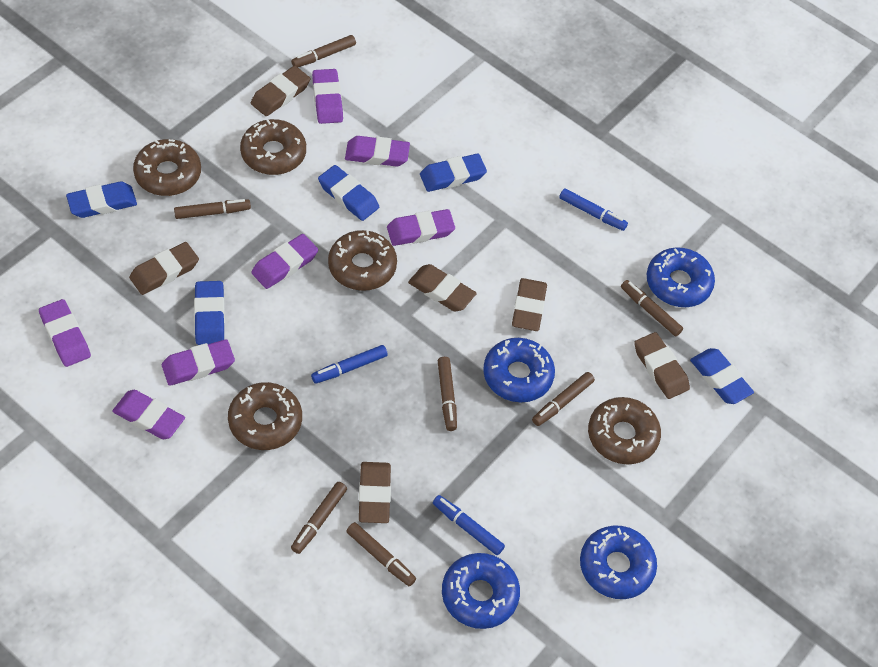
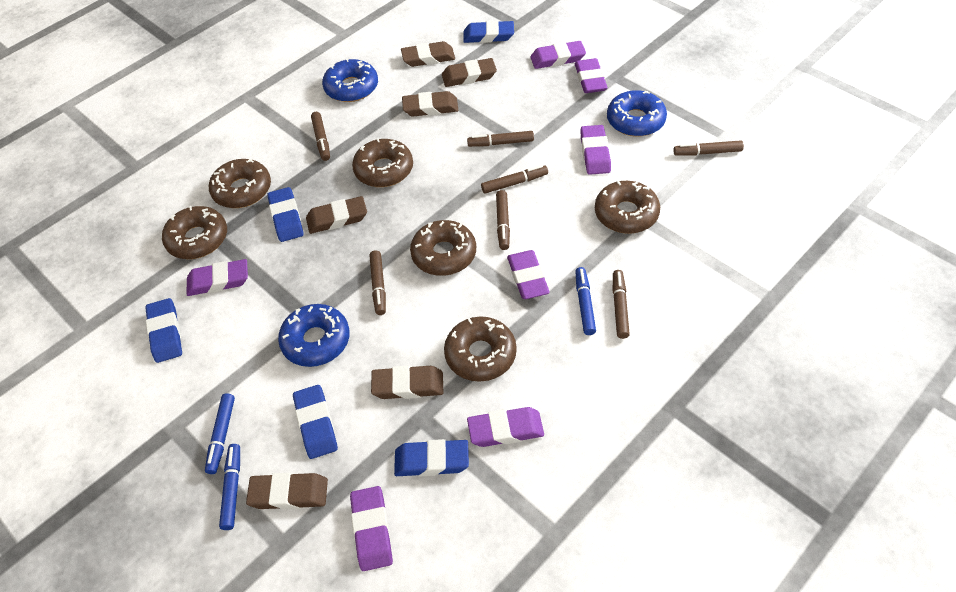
blue donut: [442,553,520,629] [483,338,555,402] [580,526,657,599] [647,247,715,307] = 4 -> [278,304,350,367] [322,58,378,102] [607,90,667,137] = 3
brown donut: [133,139,201,196] [228,382,302,450] [240,119,306,175] [328,230,397,291] [588,397,661,464] = 5 -> [162,206,227,259] [209,159,271,208] [352,138,413,187] [410,220,476,276] [444,316,517,382] [595,181,660,234] = 6

